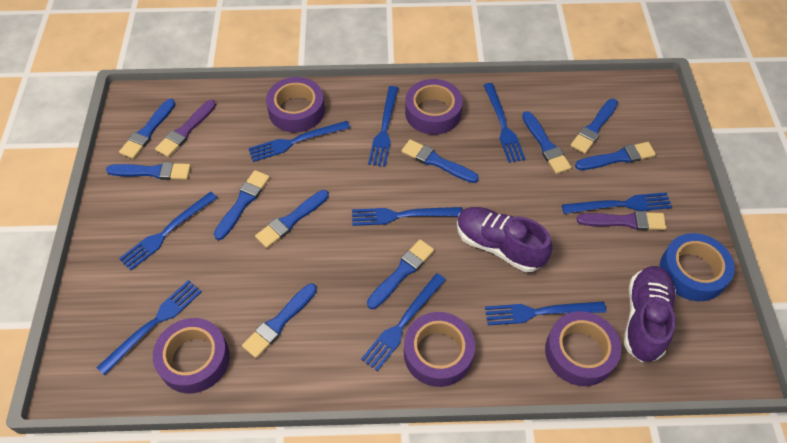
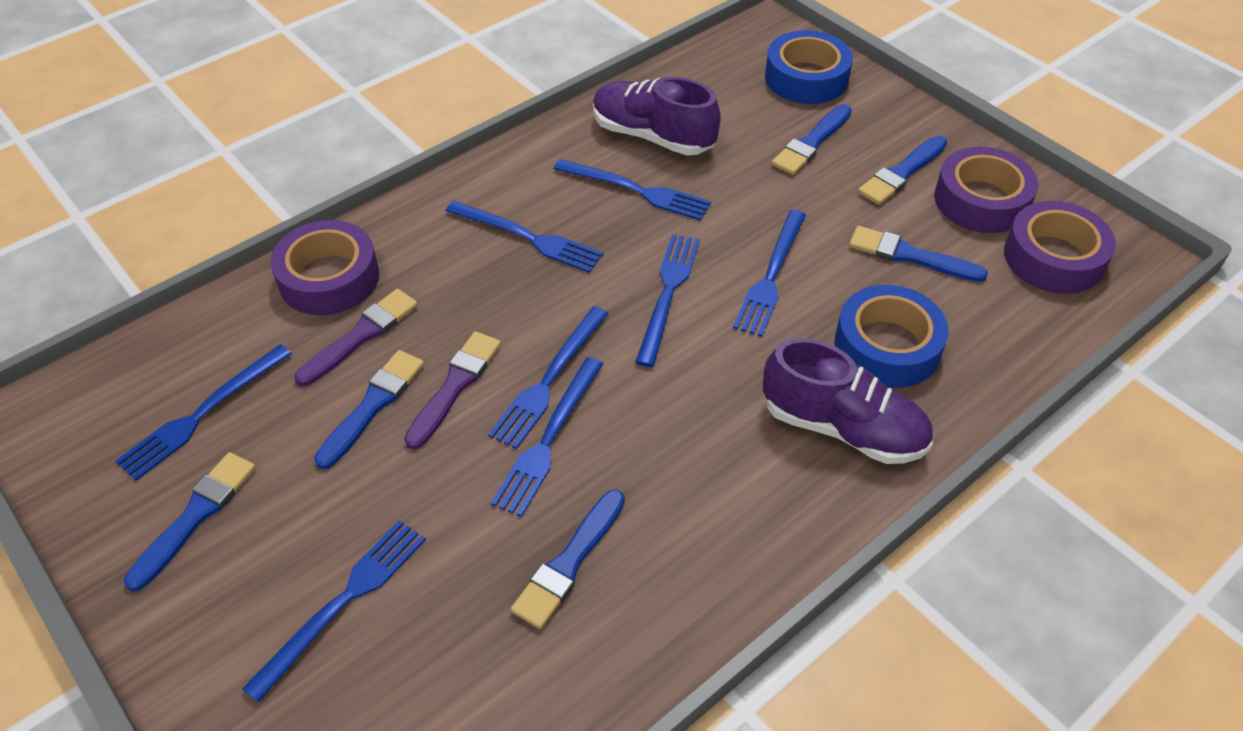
blue brush: [106,162,191,180] [119,99,175,159] [214,170,270,240] [242,284,317,358] [255,190,329,248] [367,239,434,309] [401,139,479,183] [522,111,572,174] [570,99,618,154] [575,142,656,170] = 10 -> [124,452,256,591] [314,350,424,469] [511,490,625,629] [772,104,852,175] [849,226,988,282] [858,136,947,205] = 6
blue fork: [96,280,202,375] [119,192,217,271] [248,121,350,162] [352,207,462,226] [361,273,446,371] [368,86,398,167] [484,83,526,163] [485,302,606,325] [562,192,672,214] = 9 -> [115,344,292,481] [242,520,426,703] [446,201,603,273] [488,306,609,449] [491,357,603,517] [554,159,711,221] [635,234,700,367] [733,210,806,337] = 8
blue tape: [660,233,735,301] = 1 -> [765,30,853,104] [835,285,948,388] = 2
purple tape: [153,318,230,394] [266,77,325,132] [404,312,475,387] [405,79,463,135] [545,311,621,386] = 5 -> [270,220,379,315] [934,147,1038,233] [1004,201,1116,294] = 3

